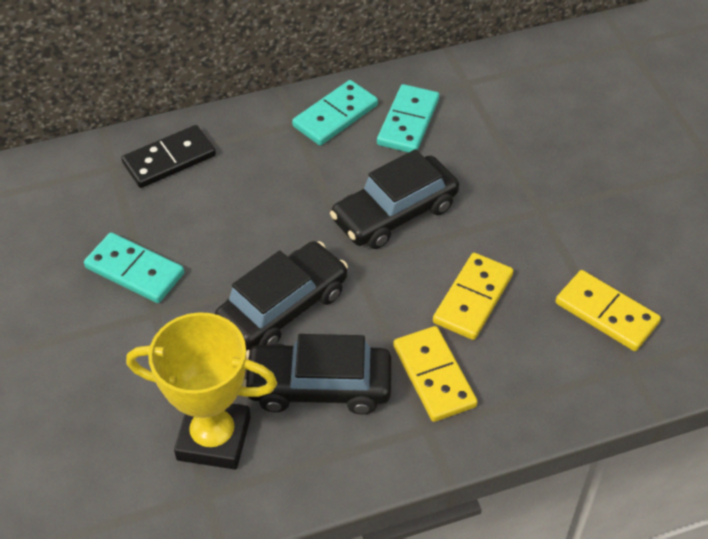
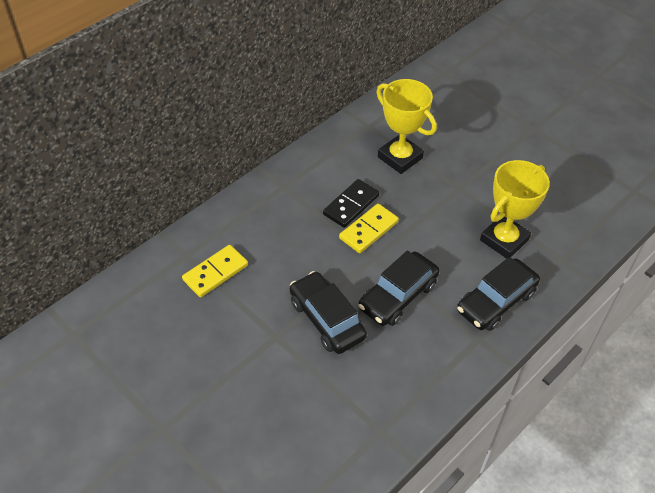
turquoise domino: [84,232,184,303] [292,80,378,146] [377,84,440,153] = 3 -> none = 0
yellow domino: [394,326,478,422] [433,253,514,340] [556,270,661,351] = 3 -> [182,245,248,297] [339,204,399,253] = 2
yellow trophy: [126,312,277,470] = 1 -> [376,79,437,174] [480,160,550,259] = 2

